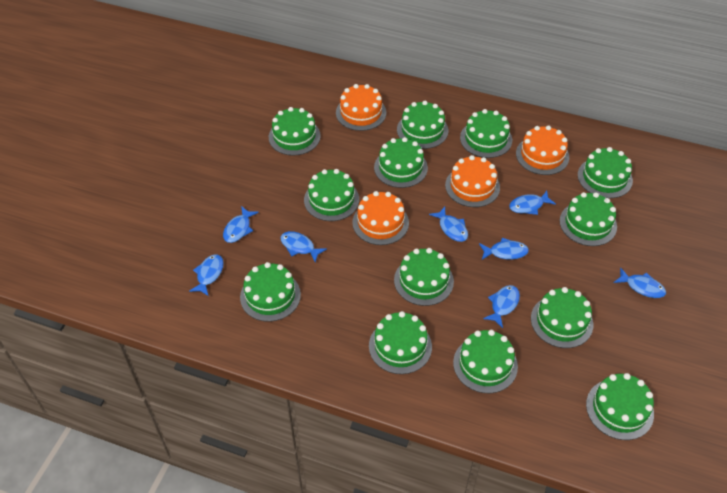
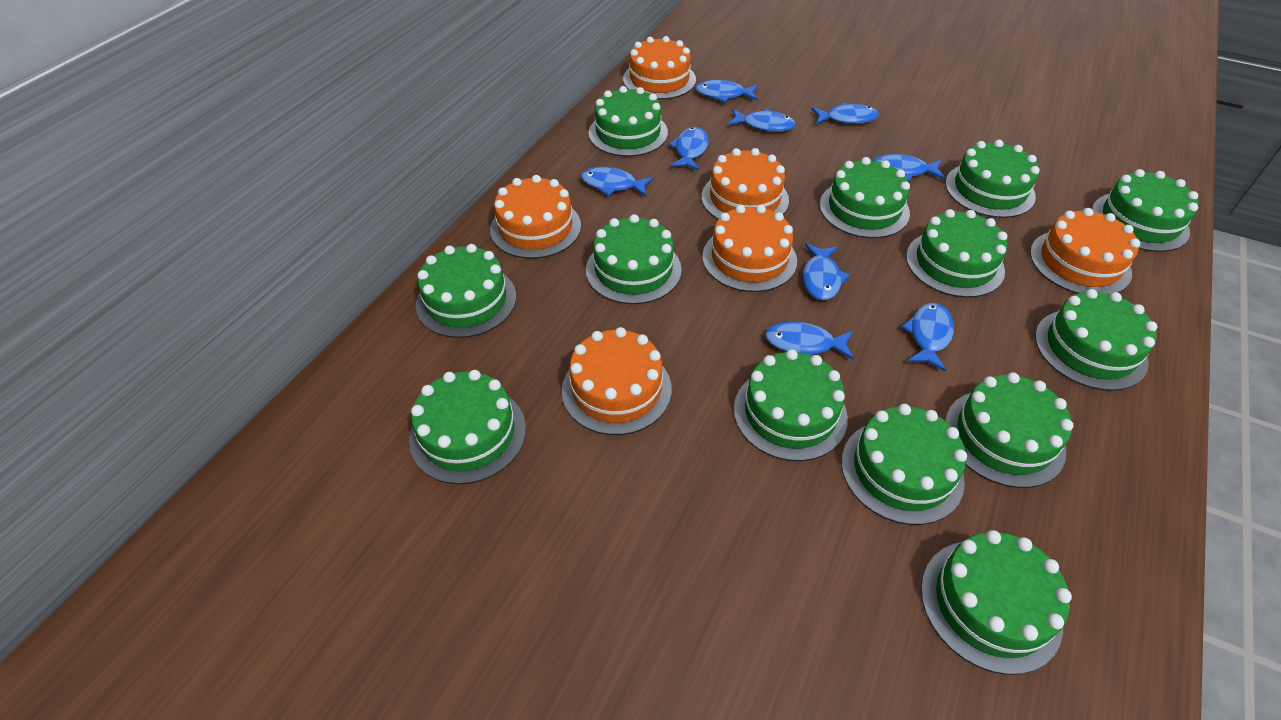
blue fish: [189,254,224,296] [223,206,259,243] [280,231,327,262] [429,207,468,242] [479,238,529,260] [483,285,520,328] [509,191,556,215] [614,267,666,298] = 8 -> [581,167,654,196] [668,127,709,170] [695,80,758,102] [728,109,796,132] [765,321,854,360] [803,243,850,300] [811,102,879,124] [873,154,945,182] [901,303,954,372] = 9
orange cake: [336,84,386,131] [352,191,409,245] [445,155,500,207] [516,125,569,175] = 4 -> [490,175,581,259] [562,327,672,435] [623,36,696,100] [702,148,789,219] [702,205,797,292] [1030,208,1140,294] = 6

